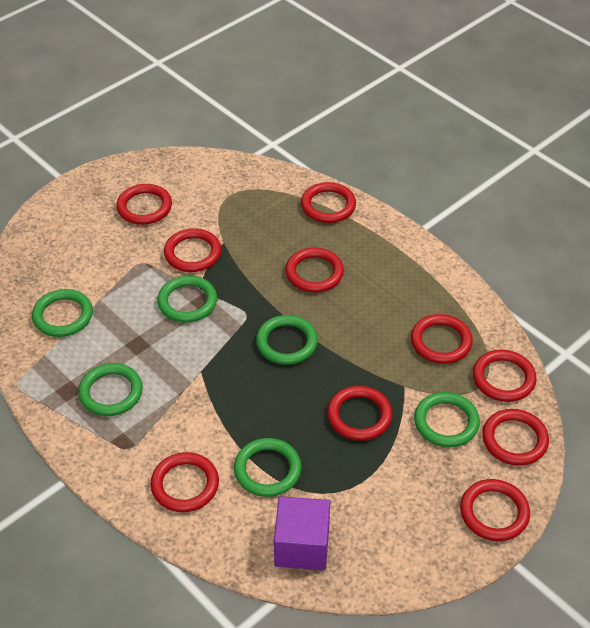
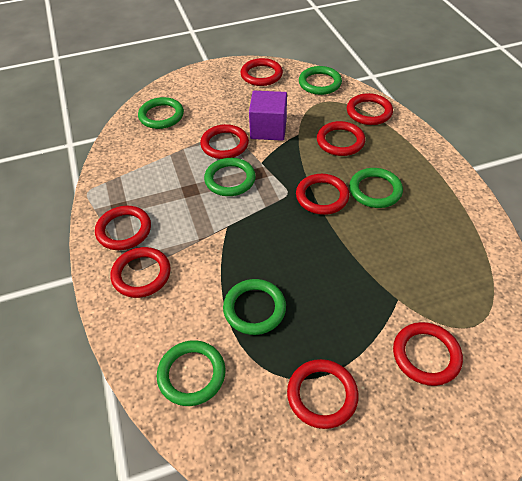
red ring: [117,184,172,225] [150,452,219,512] [164,228,221,272] [285,248,344,293] [301,182,356,223] [327,386,392,441] [411,314,473,364] [460,479,530,541] [473,350,537,402] [482,409,549,466] = 10 -> [95,206,151,250] [111,247,171,298] [200,124,249,159] [241,58,283,86] [287,359,359,429] [296,174,349,215] [317,121,365,156] [347,93,393,125] [393,322,463,386] = 9

